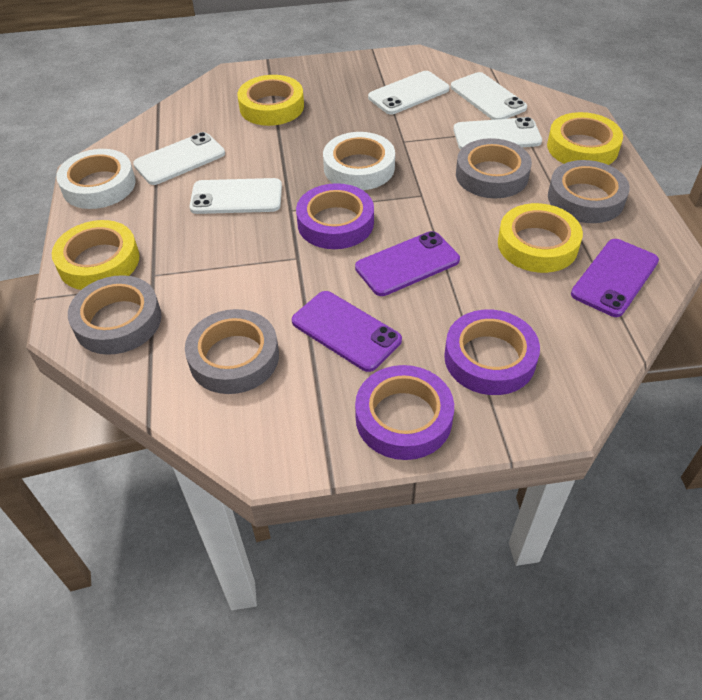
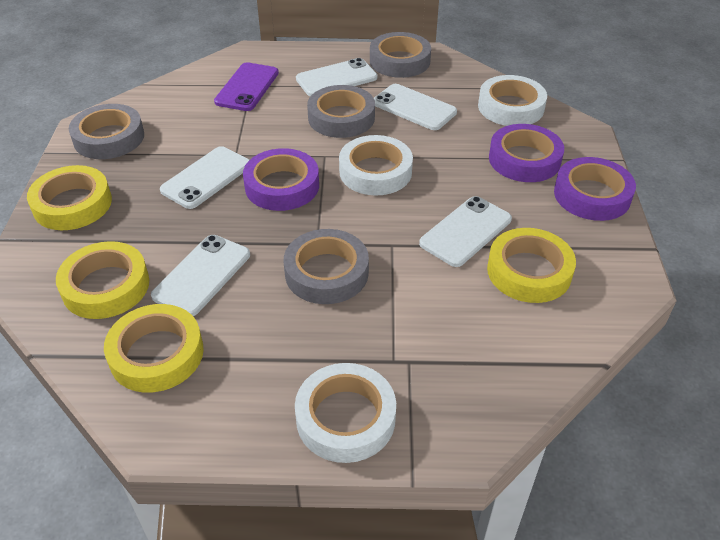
purple phone: [292,291,402,372] [355,231,460,296] [571,239,659,317] = 3 -> [214,62,279,111] = 1
white tape: [56,149,136,209] [323,132,395,190] = 2 -> [295,363,396,463] [339,135,413,196] [478,75,547,126] = 3

